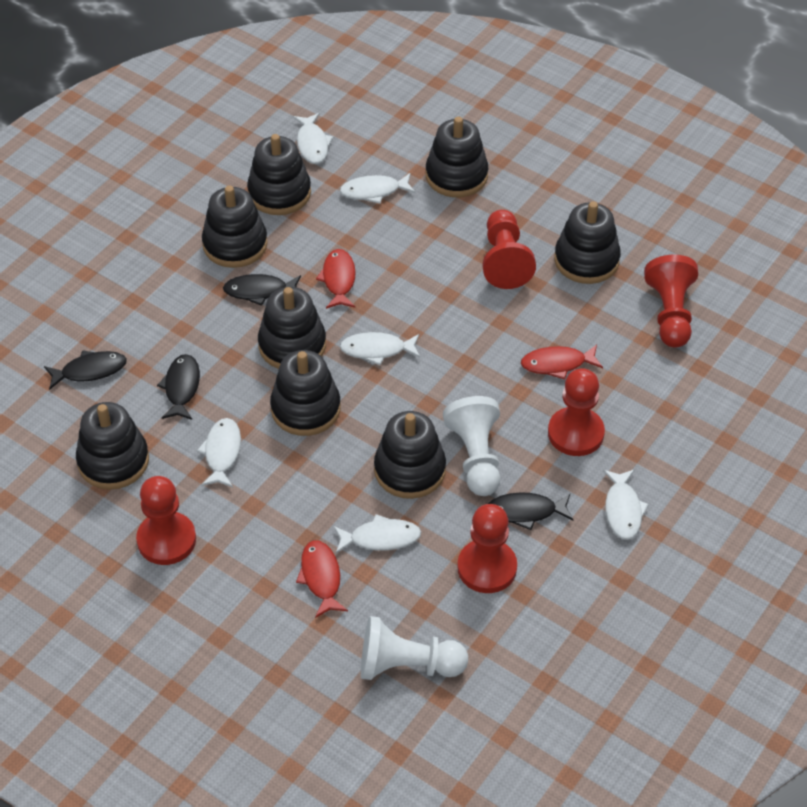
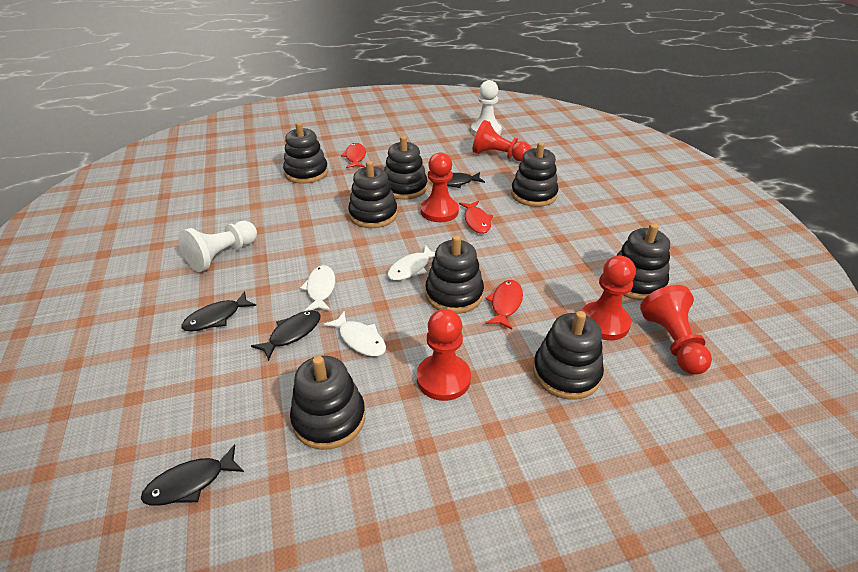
white fish: [197,418,241,487] [293,113,333,164] [333,514,421,553] [340,173,416,204] [340,332,420,365] [603,469,649,540] = 6 -> [300,265,335,311] [323,311,386,357] [388,246,435,281] = 3

